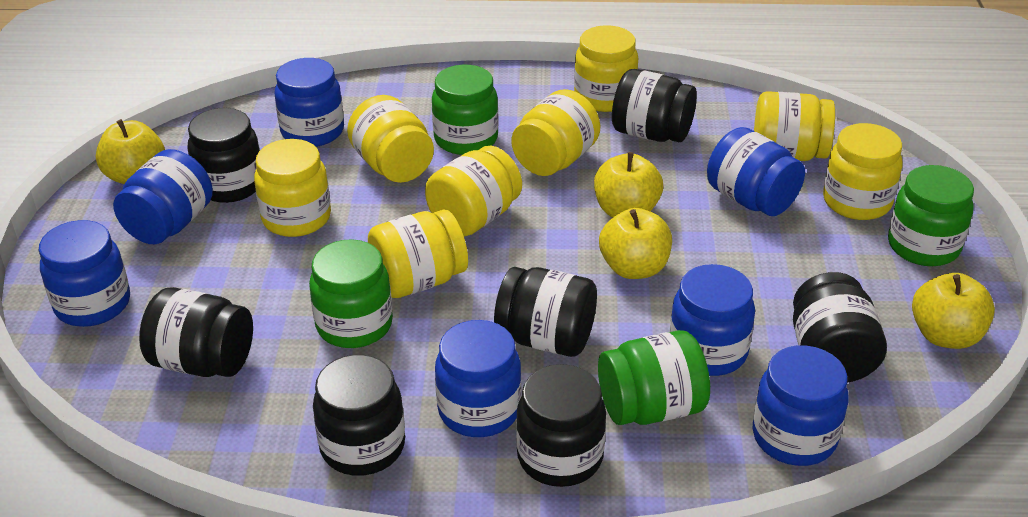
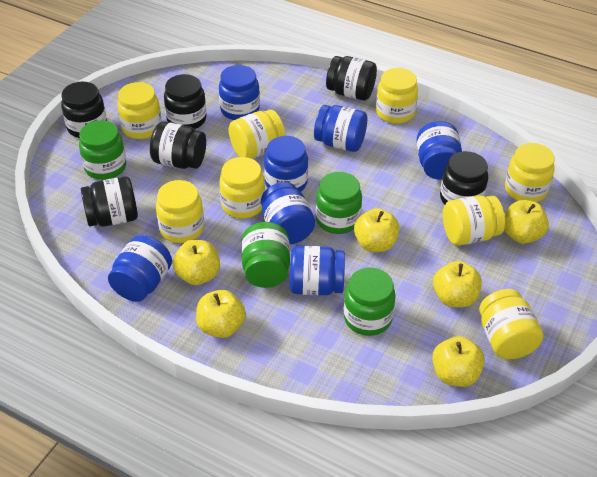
black jar: [139,287,253,377] [187,108,260,203] [313,355,405,476] [494,267,597,357] [516,364,606,487] [612,69,697,142] [793,272,887,383] = 7 -> [61,82,107,138] [81,176,138,227] [150,122,206,169] [164,74,207,129] [326,56,377,101] [440,151,488,205] = 6
yellow apple: [96,119,165,184] [594,152,663,217] [599,208,672,279] [912,273,995,349] = 4 -> [173,240,220,285] [196,290,246,338] [354,208,400,252] [432,336,485,387] [433,261,482,307] [504,200,549,244] = 6

